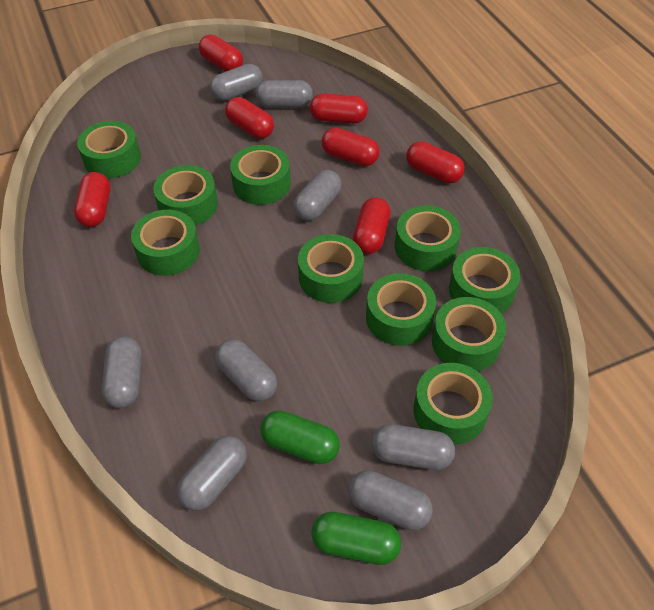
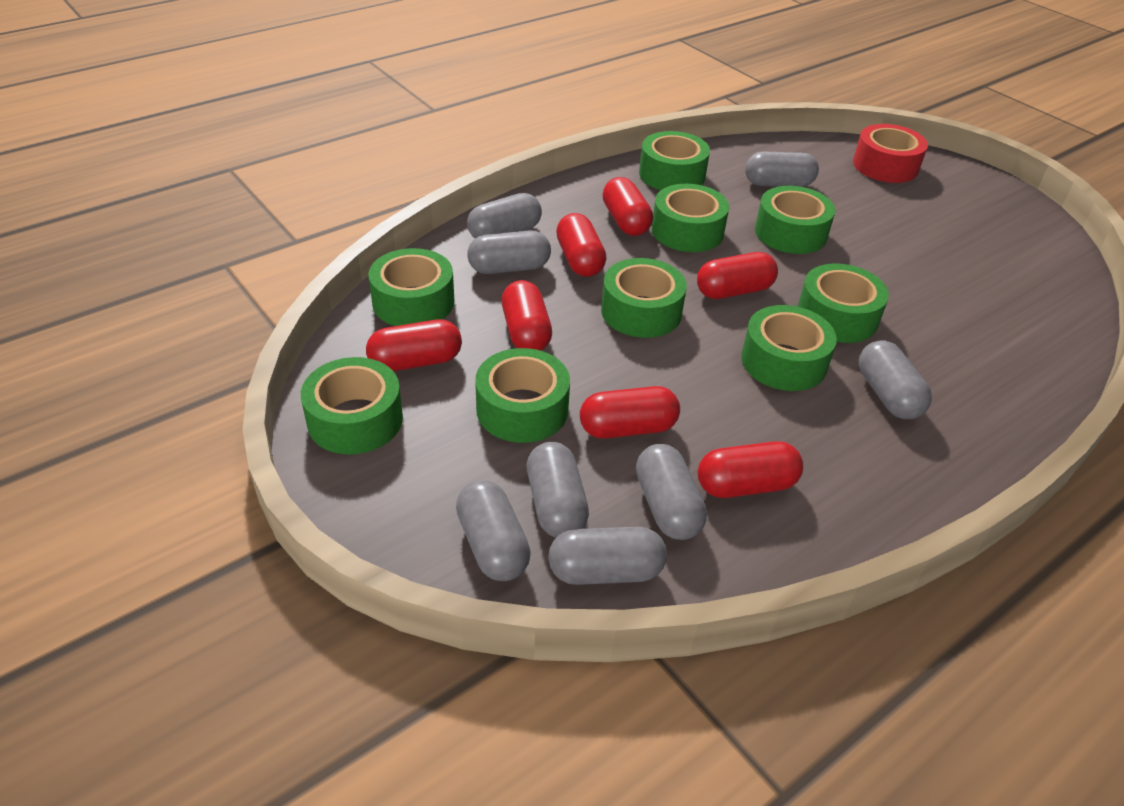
green capsule: [260,410,340,464] [311,512,401,565] = 2 -> none = 0
green tape: [77,121,141,179] [131,209,200,276] [153,165,218,226] [230,145,291,205] [298,234,364,303] [366,273,436,346] [395,205,461,271] [414,363,493,445] [432,297,507,371] [449,247,520,313] = 10 -> [301,357,403,454] [369,248,455,326] [475,348,570,443] [601,258,687,338] [639,131,710,190] [652,184,729,252] [741,305,837,391] [755,186,835,254] [797,263,889,343] = 9
red tape: none = 0 -> [853,124,928,183] = 1

